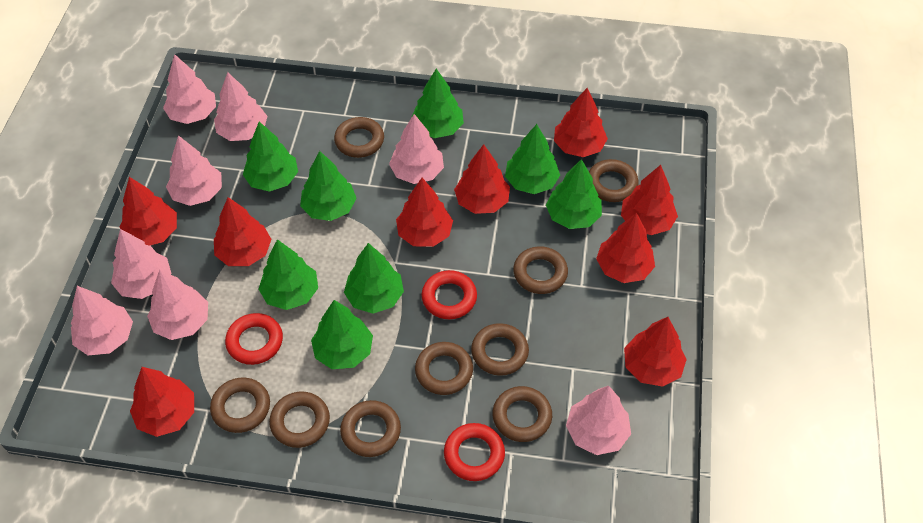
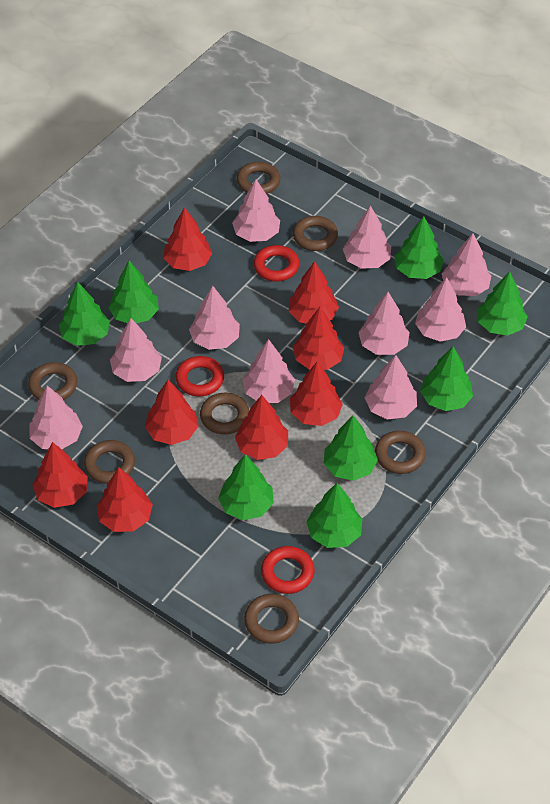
brown ring: [210,378,270,433] [269,392,330,448] [334,117,384,158] [340,400,401,457] [415,342,473,395] [471,323,529,376] [493,386,552,442] [513,246,568,294] [589,159,639,202] = 9 -> [28,362,77,400] [84,440,135,484] [200,393,249,434] [237,162,280,194] [244,594,299,644] [293,216,338,251] [375,431,426,474] = 7
pink tree: [71,286,133,355] [111,229,171,299] [147,270,208,340] [163,54,216,124] [166,135,222,206] [214,72,267,141] [389,114,444,184] [566,386,631,455] = 8 -> [29,385,83,449] [110,318,162,382] [189,286,240,350] [232,180,280,242] [242,339,295,403] [343,206,391,269] [358,292,410,355] [365,355,417,420] [415,277,466,342] [442,233,491,296] = 10
red tree: [120,177,177,245] [130,367,194,437] [214,197,272,266] [396,178,453,247] [454,144,510,214] [554,88,608,157] [596,213,655,283] [621,165,678,235] [624,317,687,387] = 9 -> [33,442,88,508] [97,467,153,532] [145,380,199,445] [163,207,212,271] [235,395,288,460] [289,261,339,324] [290,361,343,426] [293,307,344,370] = 8

